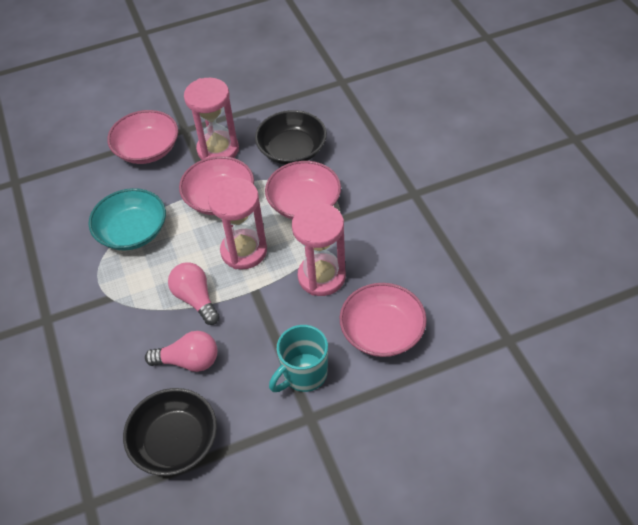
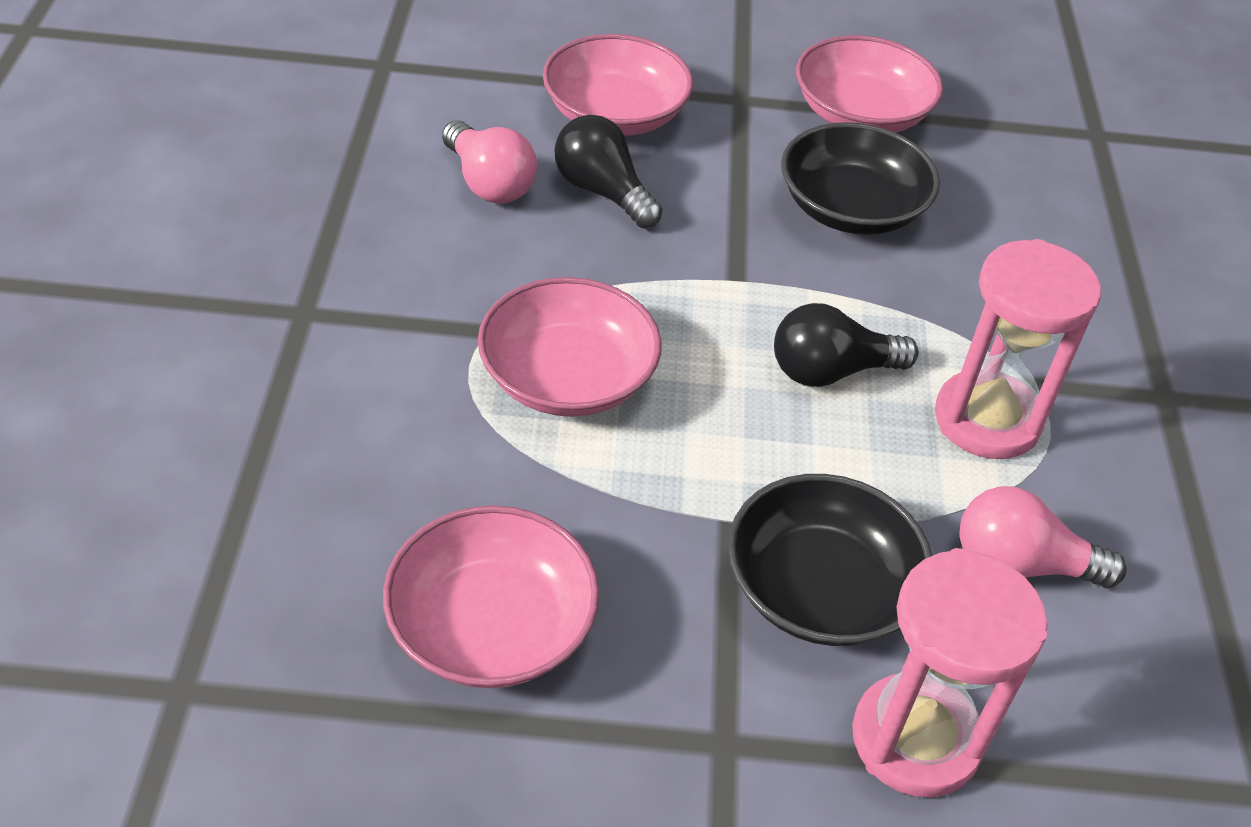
black light bulb: none = 0 -> [554,115,663,228] [774,303,919,387] = 2
pink hourglass: [184,78,239,160] [208,178,267,269] [292,203,346,296] = 3 -> [852,548,1048,798] [935,239,1101,459] = 2
turquoise bowl: [88,188,166,250] = 1 -> none = 0
turquoise mug: [269,325,328,392] = 1 -> none = 0

